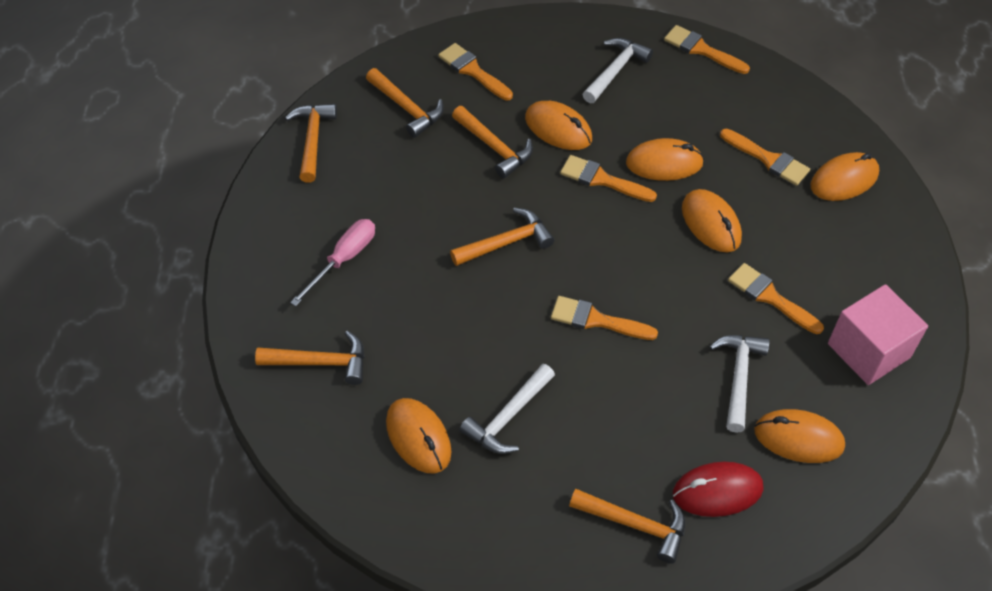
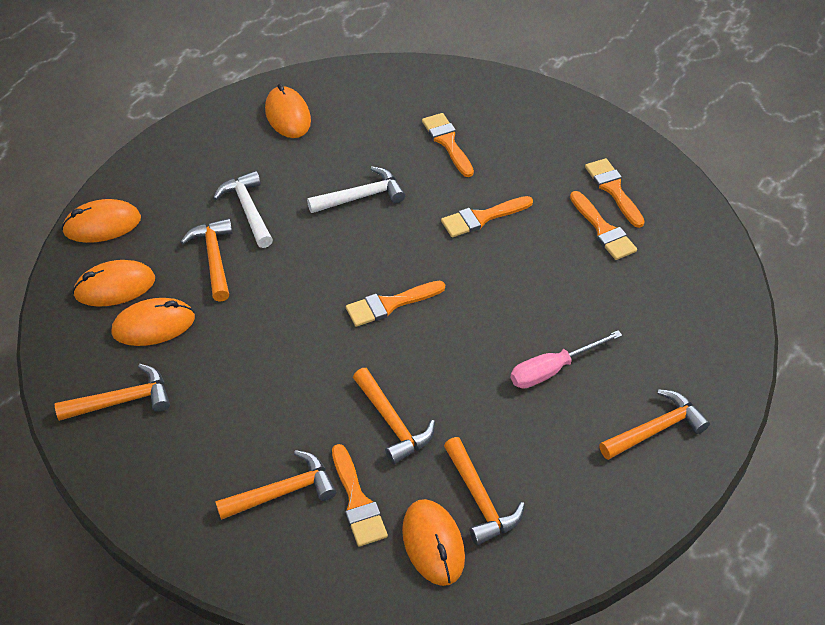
orange mouse: [386,398,452,474] [525,101,592,150] [626,138,704,181] [682,189,742,252] [754,409,845,463] [810,152,879,201] = 6 -> [62,199,141,243] [73,260,155,307] [112,298,195,346] [265,84,311,138] [402,499,465,586] = 5
pink cube: [828,284,928,385] = 1 -> none = 0
red mouse: [673,462,763,517] = 1 -> none = 0
white hammer: [459,363,555,454] [582,38,653,103] [709,335,770,433] = 3 -> [213,171,273,248] [307,166,405,213] = 2

